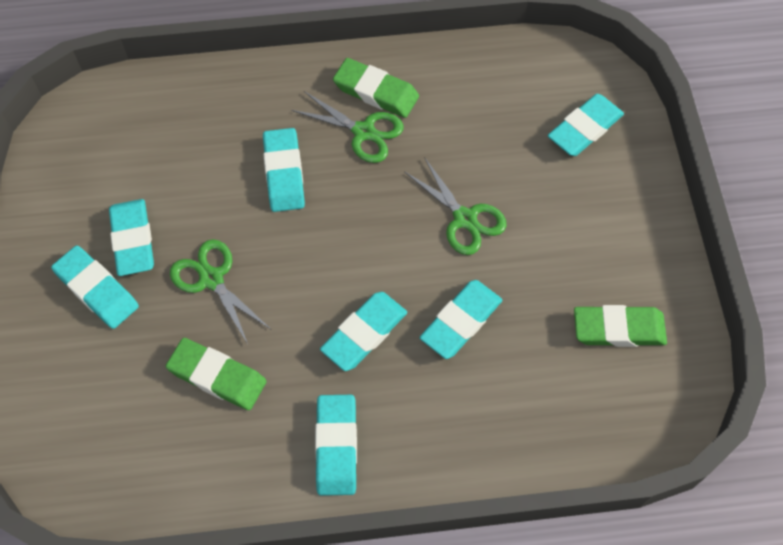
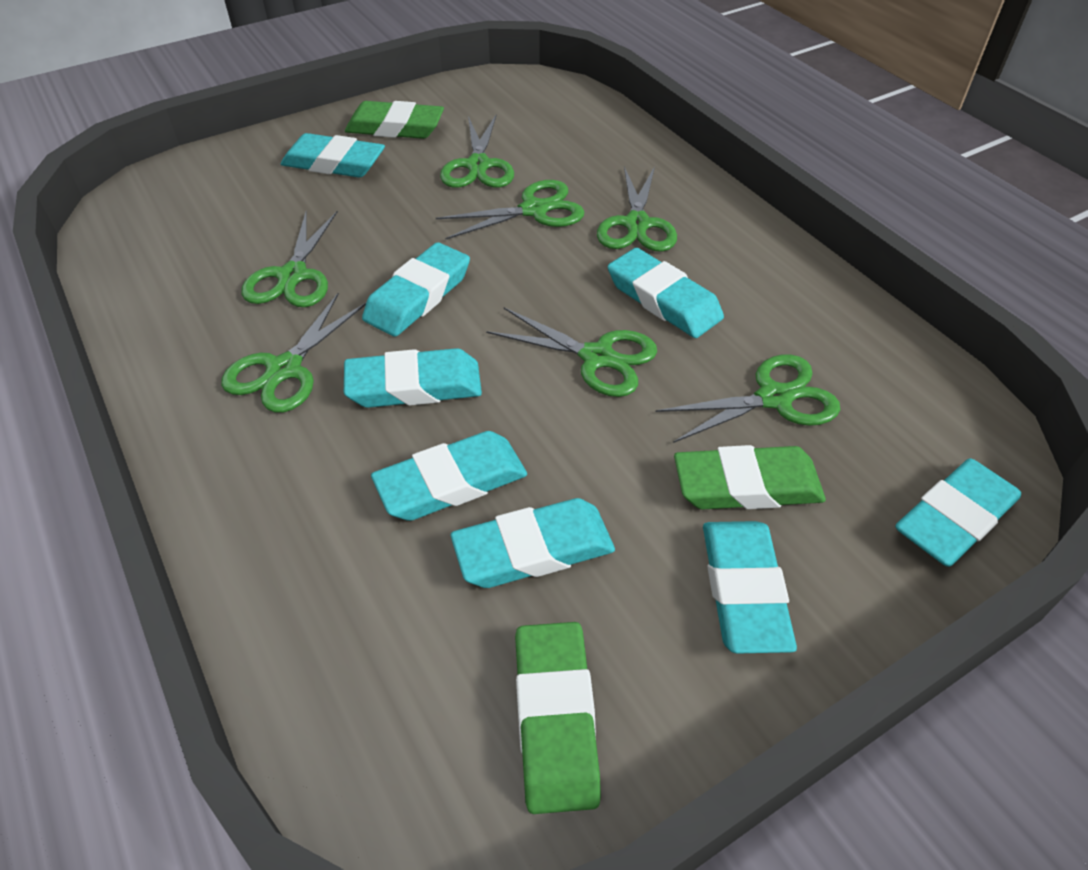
green scissors: [170,239,270,344] [291,91,403,163] [404,157,507,255] = 3 -> [221,292,366,413] [242,211,338,307] [436,180,584,240] [440,115,514,188] [486,307,657,397] [597,166,677,252] [656,354,840,443] = 7
turquoise eraser: [51,245,139,329] [109,199,154,276] [263,128,305,212] [315,395,357,496] [320,292,407,371] [420,280,502,359] [548,94,624,156] = 7 -> [281,133,385,177] [344,348,482,408] [362,242,470,337] [371,431,527,521] [451,498,615,588] [608,248,724,338] [703,521,797,654] [895,458,1021,567] = 8

